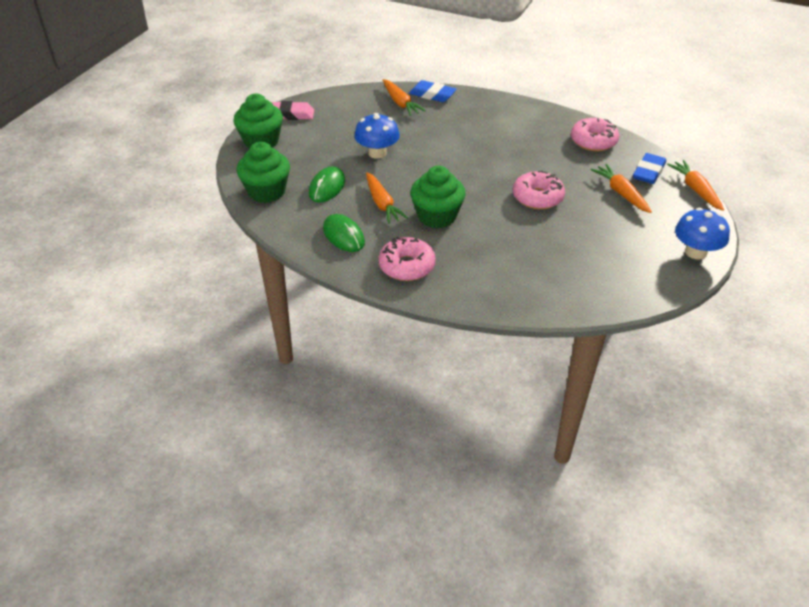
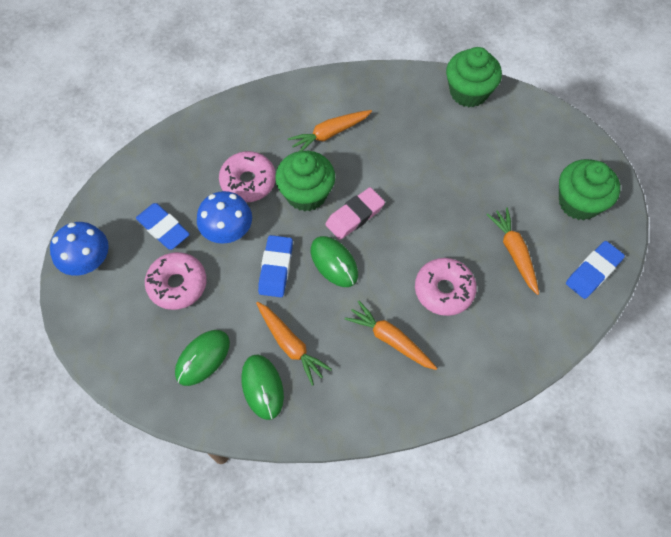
blue eraser: [409,80,457,102] [633,153,666,184] = 2 -> [136,203,190,250] [258,235,293,297] [566,241,625,299] = 3
green mouse: [309,166,345,203] [323,214,365,252] = 2 -> [175,330,230,386] [241,355,284,420] [311,236,358,287] = 3

